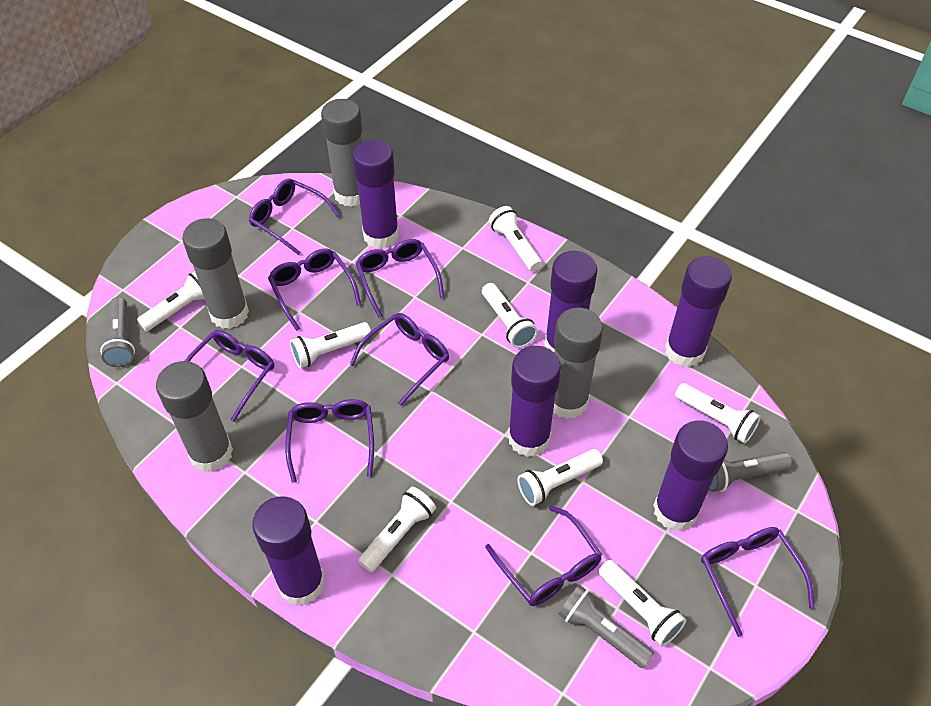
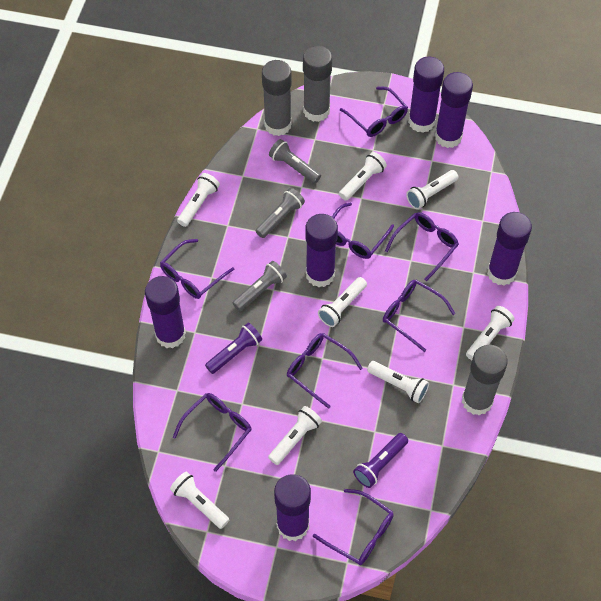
grey glue stick: [156,361,233,472] [182,218,249,329] [321,99,362,207] [553,308,603,419] = 4 -> [262,60,292,136] [303,46,332,122] [462,345,508,415] = 3
purple flashlight: none = 0 -> [205,323,262,374] [353,433,408,488] = 2

